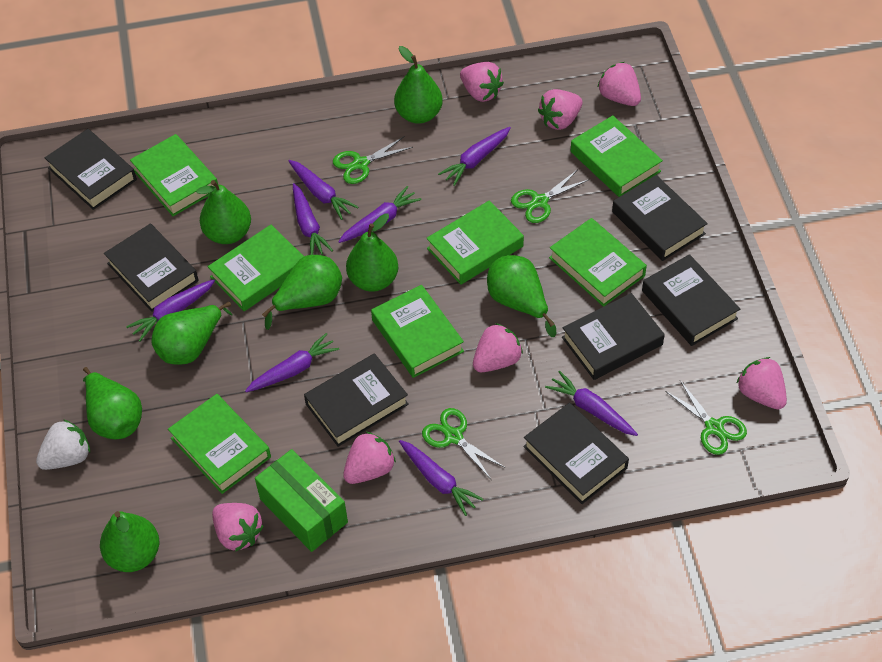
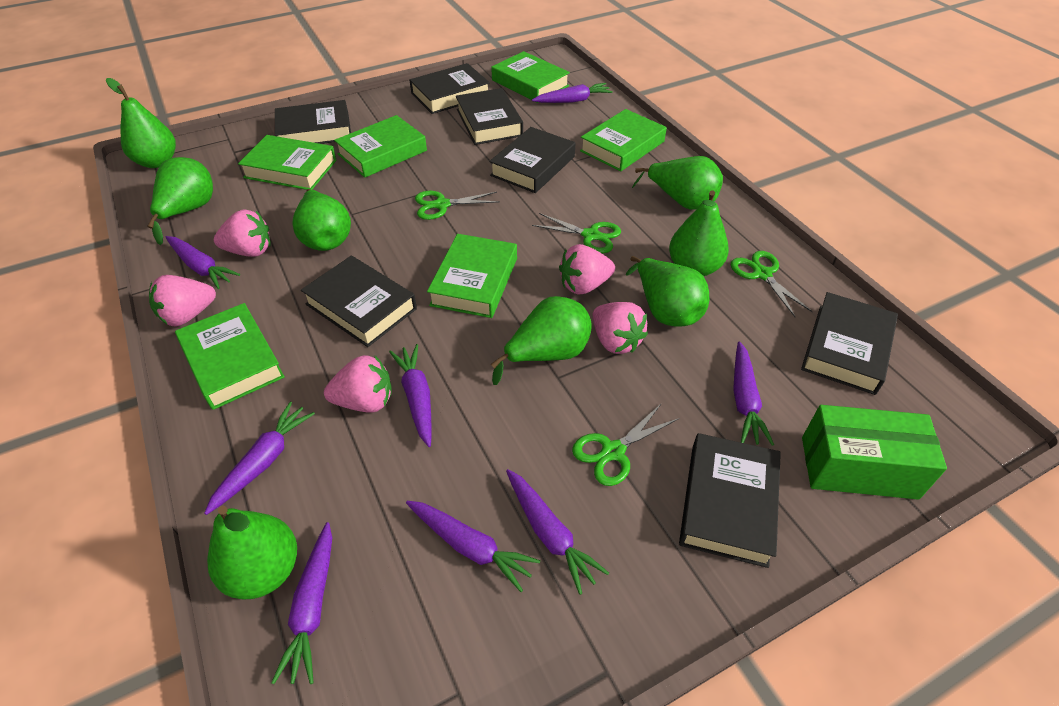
green book: [130,134,218,216] [168,394,271,494] [208,225,304,311] [371,285,464,378] [426,201,524,285] [549,218,647,307] [571,115,663,197] = 7 -> [175,303,285,410] [238,135,337,190] [334,115,427,178] [427,234,517,318] [491,51,570,103] [580,109,667,171] = 6
pink strawberry: [212,503,264,552] [343,432,396,484] [460,62,504,102] [473,323,523,372] [538,89,583,130] [597,62,641,106] [737,357,787,410] = 7 -> [149,275,216,327] [214,209,271,257] [324,355,392,413] [559,244,615,294] [593,302,648,354] = 5
white strawberry: [36,419,90,470] = 1 -> none = 0

